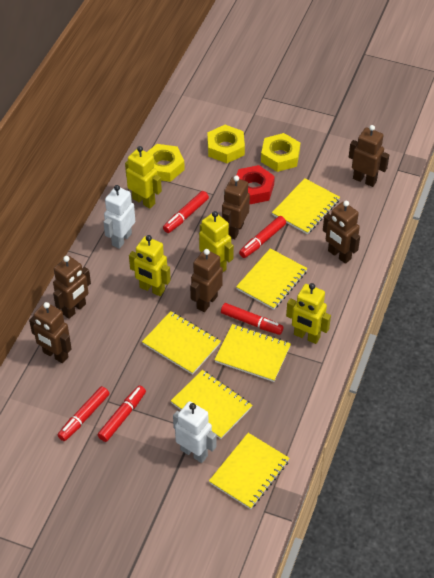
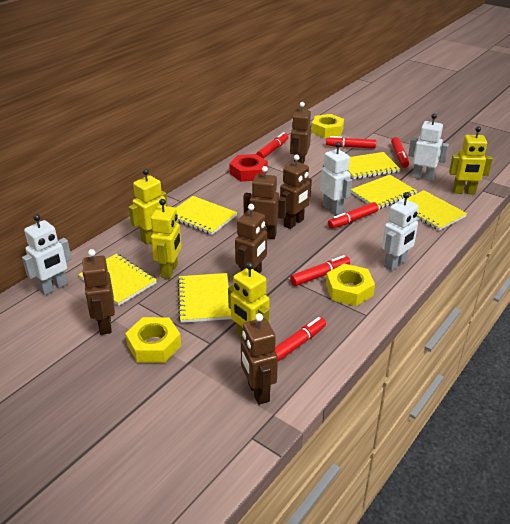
red marker: [58,386,109,441] [98,386,146,442] [163,191,209,233] [221,303,284,335] [239,216,286,258] = 5 -> [257,132,289,159] [275,317,326,362] [290,255,350,286] [326,136,376,149] [328,202,379,229] [391,137,409,168] = 6
white robot: [103,185,135,249] [173,401,217,463] = 2 -> [22,214,72,295] [320,142,352,215] [382,192,419,271] [408,114,449,181] = 4

